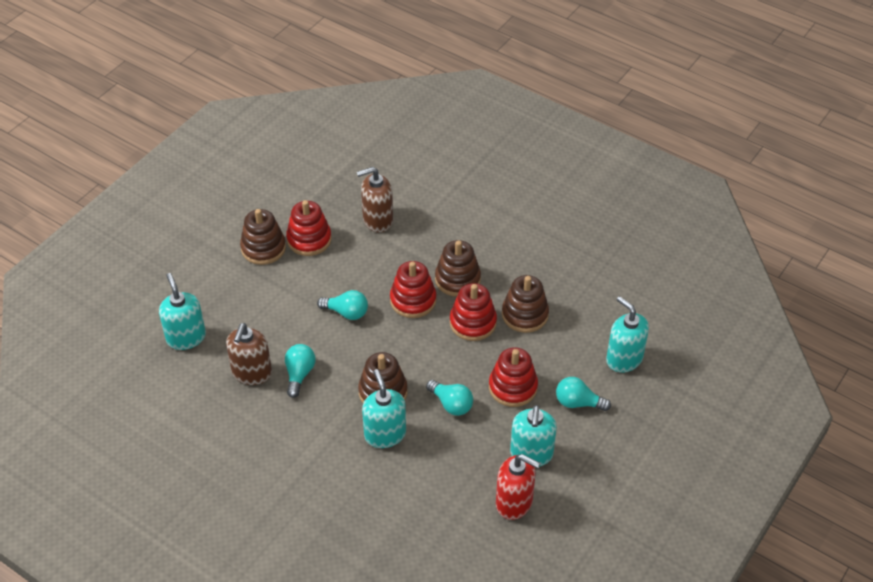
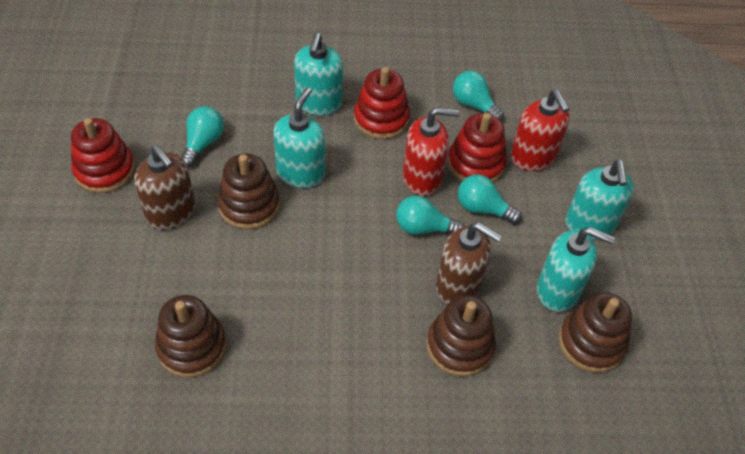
red soap dispenser: [496,454,540,520] = 1 -> [403,107,460,196] [511,90,570,171] = 2
red stacking toy: [286,200,332,256] [390,261,436,318] [450,283,497,341] [489,347,538,407] = 4 -> [71,118,135,193] [354,67,410,139] [448,113,507,182] = 3

